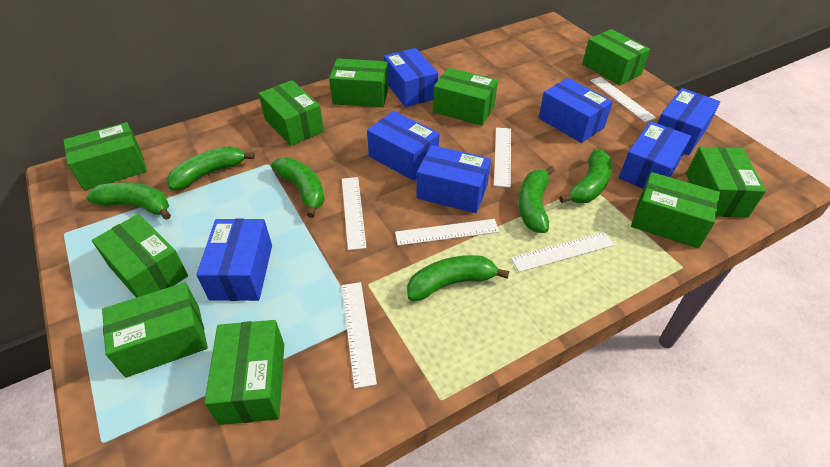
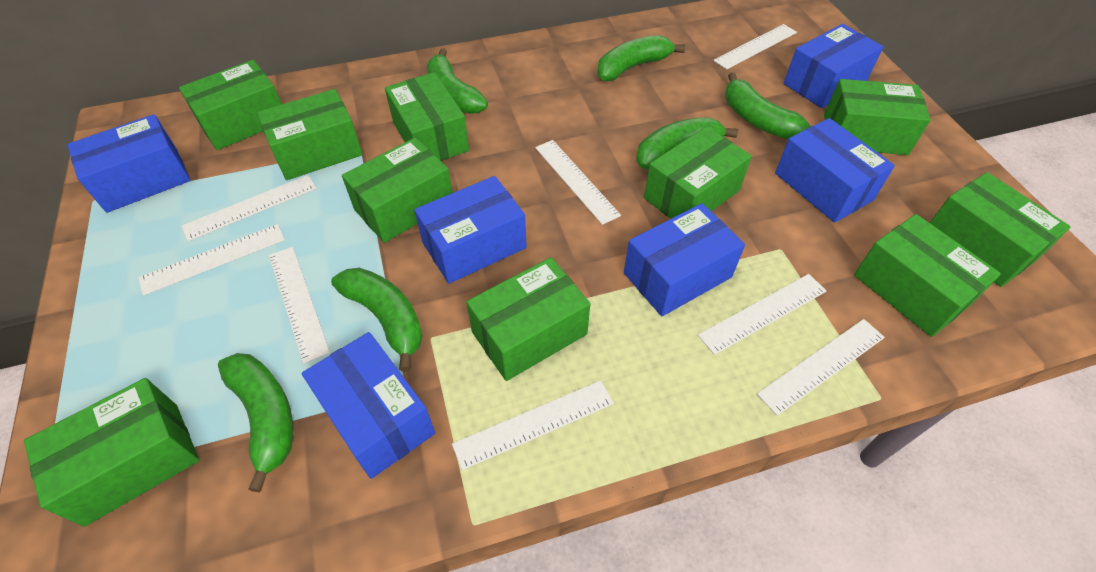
blue box: [196,218,272,301] [367,111,440,181] [384,48,438,107] [417,145,491,213] [539,78,613,143] [619,121,691,189] [658,88,720,155] = 7 -> [67,114,191,213] [302,332,435,479] [414,176,527,284] [624,203,745,316] [775,118,895,223] [784,24,883,108] = 6
white ruler: [342,177,366,250] [342,282,377,389] [395,219,499,246] [494,127,511,187] [511,232,614,272] [590,77,656,122] = 6 -> [138,224,285,296] [182,175,317,241] [269,247,330,364] [452,380,614,470] [535,140,621,225] [698,274,826,355] [713,24,797,69] [757,319,885,416] = 8

